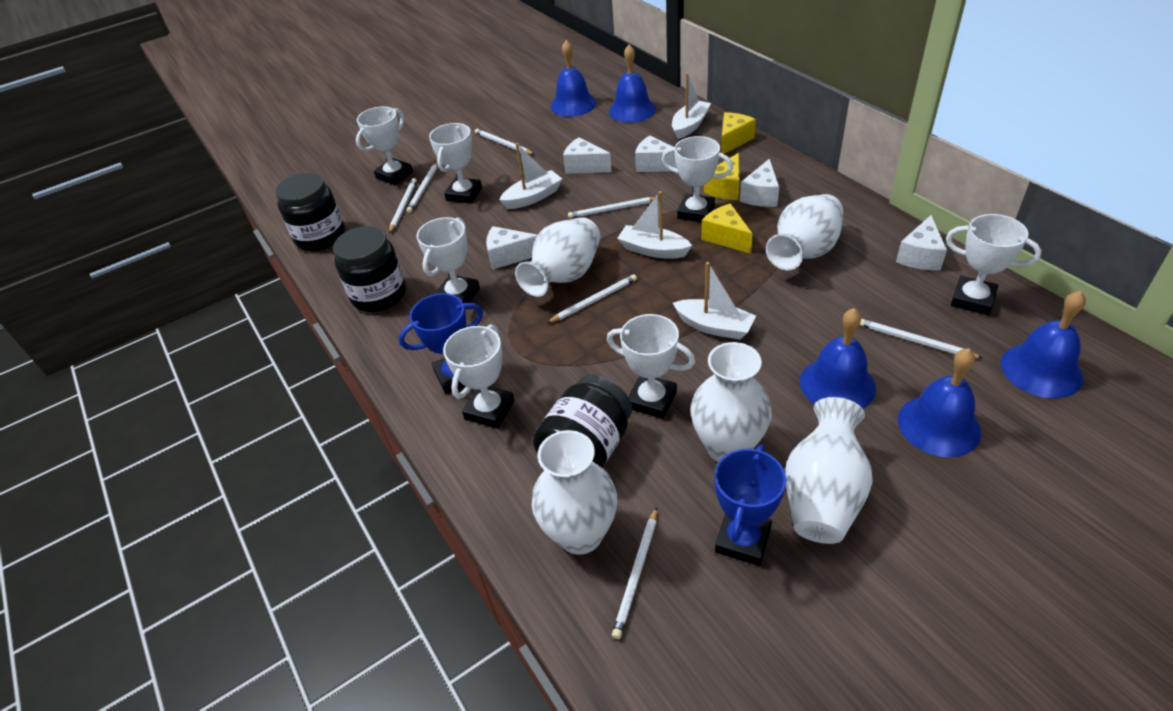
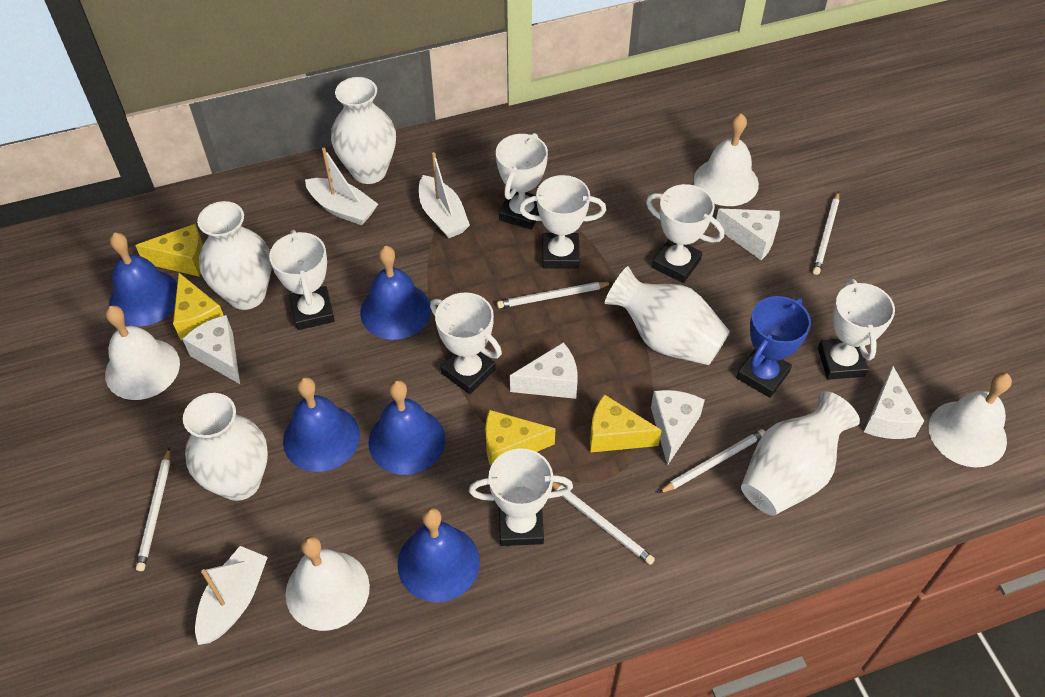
black jar: [275,173,345,251] [333,226,406,312] [533,375,632,468] = 3 -> none = 0
blue trophy: [399,293,483,394] [714,445,786,566] = 2 -> [736,296,811,398] = 1
white bell: none = 0 -> [105,305,180,400] [285,536,370,631] [694,113,759,206] [929,373,1012,468] = 4
white boat: [499,143,562,209] [617,191,692,258] [672,73,711,139] [673,262,756,340] = 4 -> [195,546,268,645] [305,148,378,225] [419,152,470,238] = 3
white pencil: [389,178,417,234] [406,162,438,213] [475,129,535,155] [547,274,637,323] [568,197,659,218] [612,507,657,639] [859,319,982,358] = 7 -> [136,447,171,571] [497,282,612,308] [552,482,655,565] [658,429,765,494] [813,191,839,275] = 5
yellow cheese: [701,203,753,253] [704,153,740,200] [721,112,756,154] = 3 -> [135,224,203,277] [173,273,224,341] [485,410,556,466] [590,394,662,452] = 4

